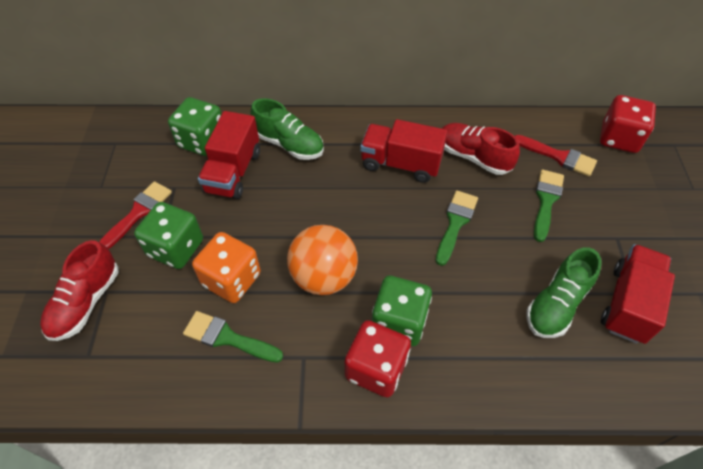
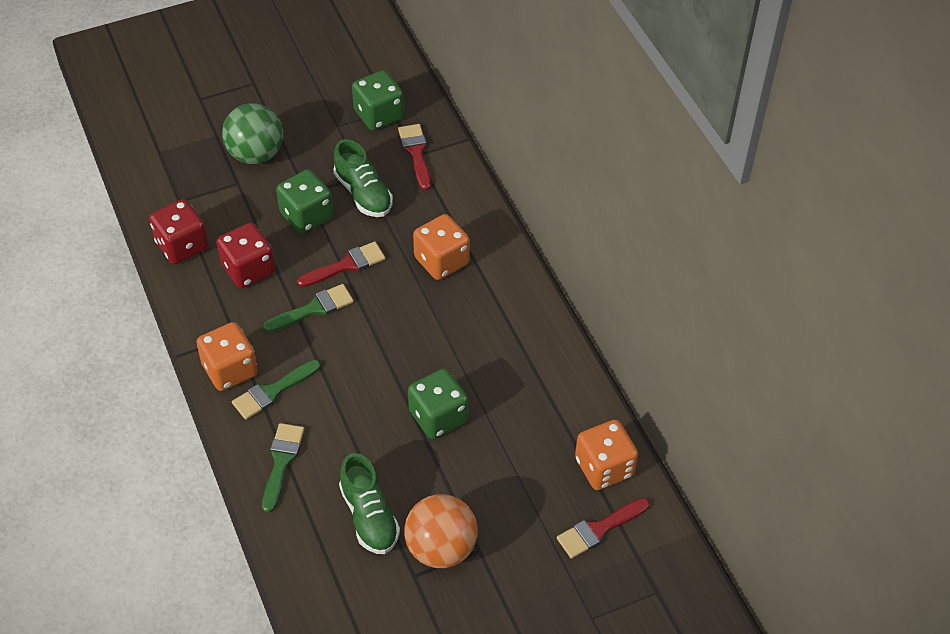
green ball: none = 0 -> [222,103,283,164] = 1
orange dice: [192,232,261,303] = 1 -> [196,322,258,391] [413,214,470,280] [575,420,638,490] = 3
red brush: [99,181,172,249] [515,135,597,176] = 2 -> [297,242,385,287] [398,124,431,190] [557,498,649,559] = 3
red shoe: [40,240,119,341] [442,123,520,175] = 2 -> none = 0
red truck: [198,111,260,199] [360,119,447,183] [601,244,675,344] = 3 -> none = 0

